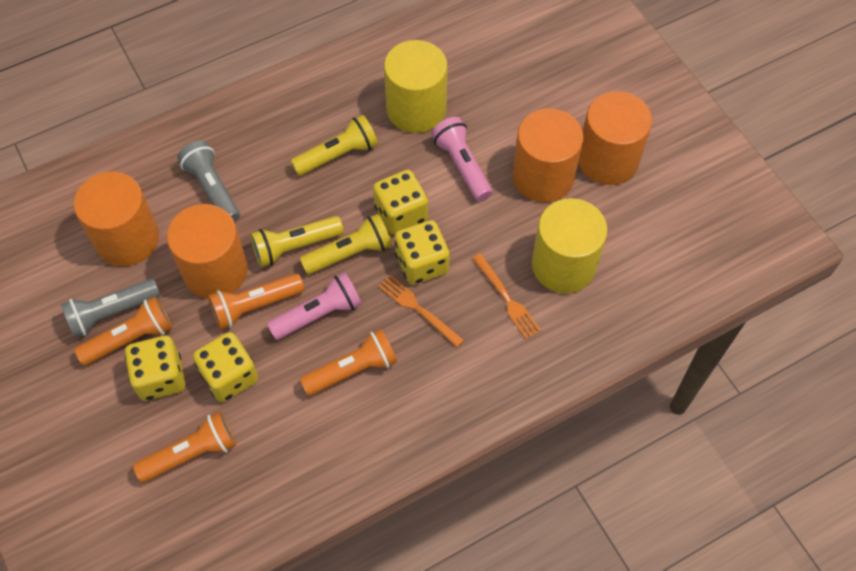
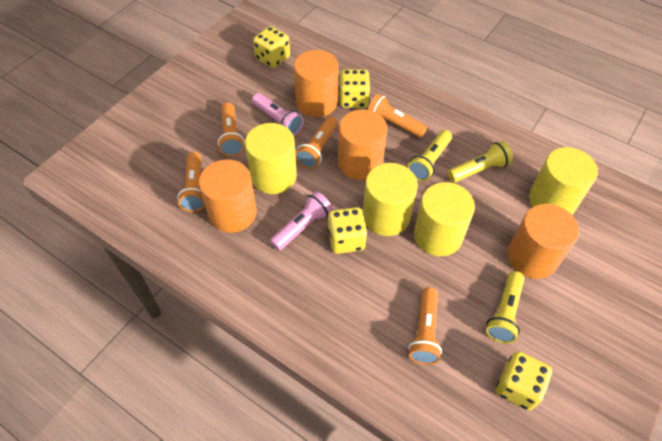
grey flashlight: [60,279,160,338] [178,140,240,222] = 2 -> none = 0
orange flashlight: [74,296,173,366] [133,411,236,483] [208,273,305,330] [300,329,397,396] = 4 -> [177,152,205,212] [218,102,245,156] [295,116,338,169] [367,94,427,138] [408,287,442,365] = 5
orange fork: [378,275,464,347] [472,253,541,340] = 2 -> none = 0
yellow cylinder: [384,40,448,133] [532,198,608,293] = 2 -> [245,123,297,194] [363,163,418,236] [414,182,475,256] [529,147,598,215] = 4

